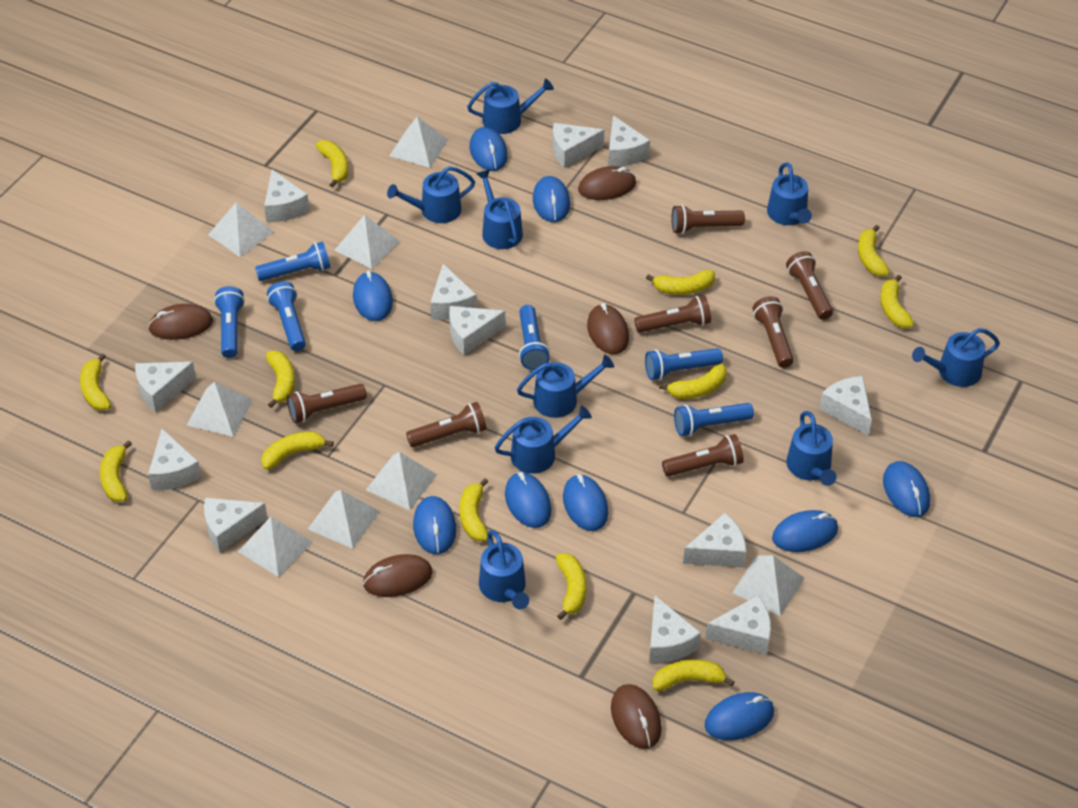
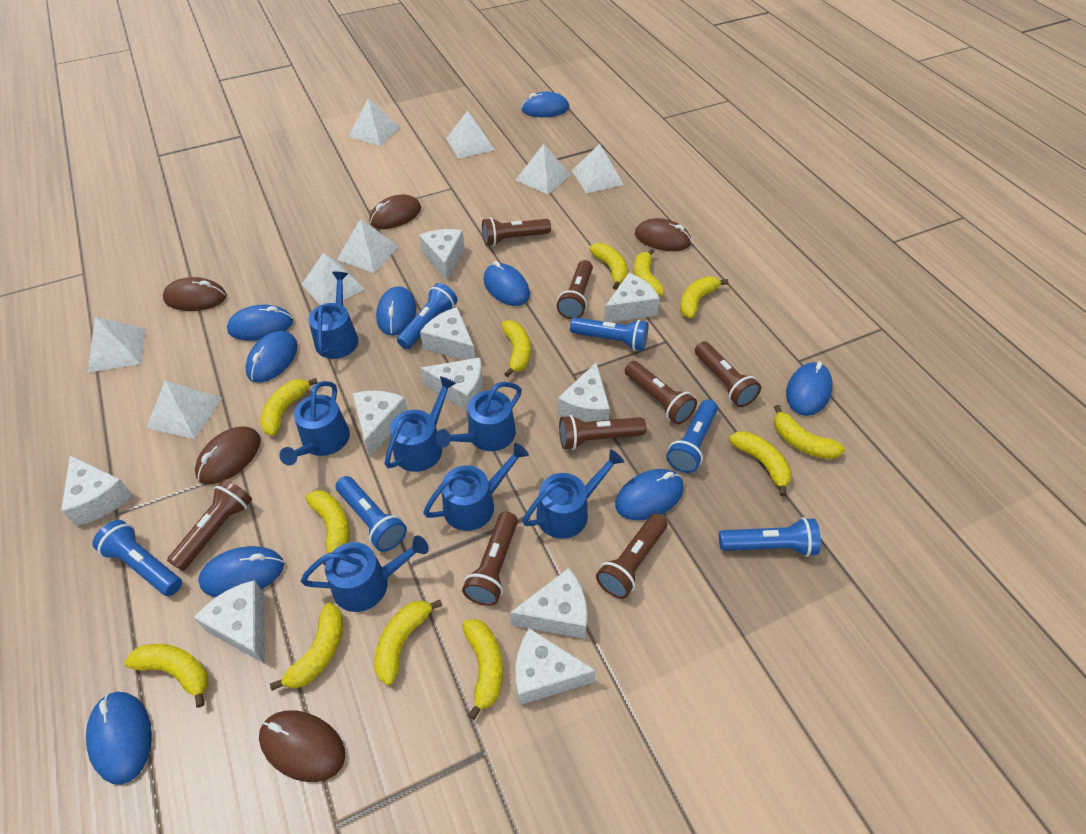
blue watering can: [387,166,475,223] [467,79,554,134] [477,170,523,249] [479,530,529,610] [495,406,592,474] [517,355,614,418] [767,162,812,225] [786,411,837,486] [912,328,1000,387] = 9 -> [279,381,350,465] [301,535,429,612] [308,272,359,359] [385,376,456,472] [423,443,529,531] [436,382,522,451] [522,449,624,539] = 7
brown flashlight: [287,384,367,423] [406,402,487,447] [634,295,711,333] [662,434,744,477] [671,205,745,234] [753,296,794,368] [786,251,833,320] = 7 -> [167,479,252,571] [462,512,518,606] [482,218,551,246] [557,260,593,319] [559,415,646,450] [596,513,668,599] [625,361,697,424] [695,341,761,407] = 8
white cheese: [135,362,196,412] [148,429,201,490] [204,498,268,552] [264,170,309,222] [430,264,477,320] [449,306,505,355] [553,123,604,168] [608,115,650,167] [649,596,701,663] [683,513,747,567] [705,595,771,655] [819,376,872,436] = 12 -> [61,455,133,526] [194,580,265,664] [353,391,408,457] [419,229,465,281] [420,307,475,360] [420,357,483,412] [510,568,587,639] [516,628,596,705] [557,363,610,422] [604,273,660,322] = 10

